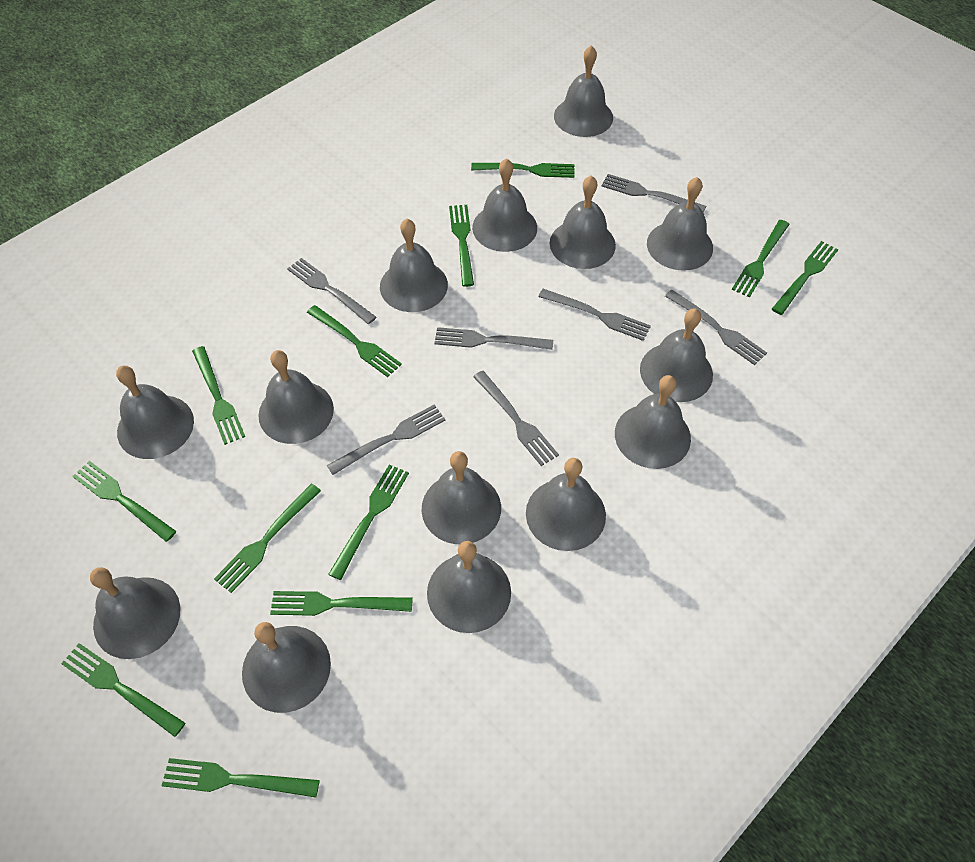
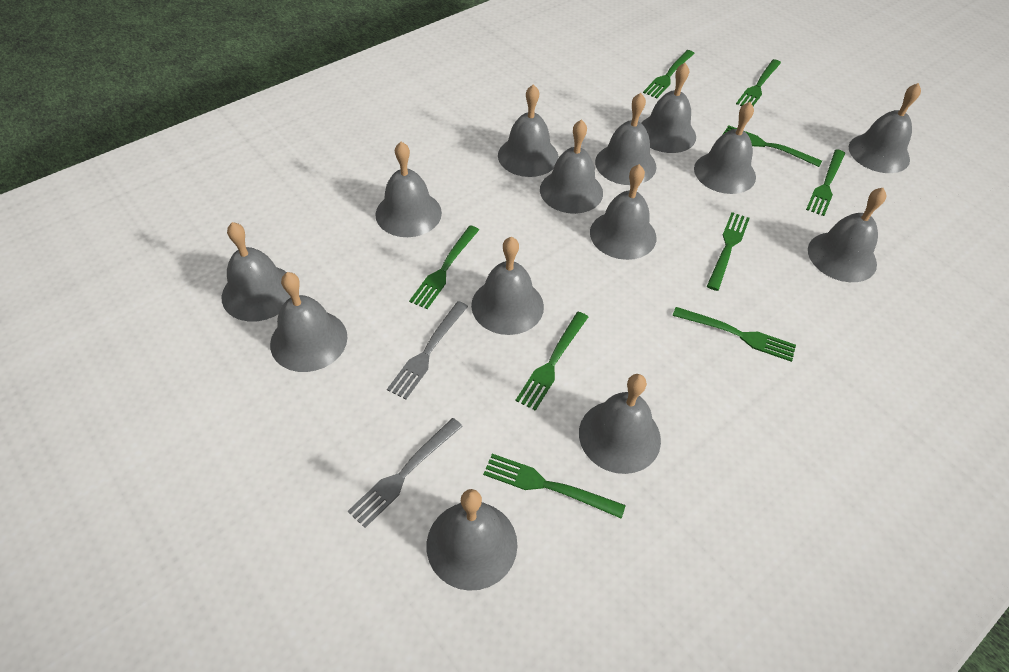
green fork: [61,643,185,737] [72,461,177,542] [161,758,320,798] [192,346,245,445] [214,484,321,593] [270,591,413,616] [307,305,402,377] [328,464,409,580] [449,205,474,287] [471,163,574,178] [732,220,790,298] [772,241,838,315] = 12 -> [409,226,479,309] [483,454,626,519] [516,312,588,411] [643,50,695,98] [673,307,796,362] [707,212,750,291] [723,125,822,167] [736,59,781,106] [806,149,845,216] = 9
grey fork: [287,258,376,324] [327,404,446,475] [435,327,553,350] [473,371,559,466] [538,289,651,341] [602,174,706,213] [665,290,767,365] = 7 -> [348,418,463,528] [387,301,468,399] = 2

